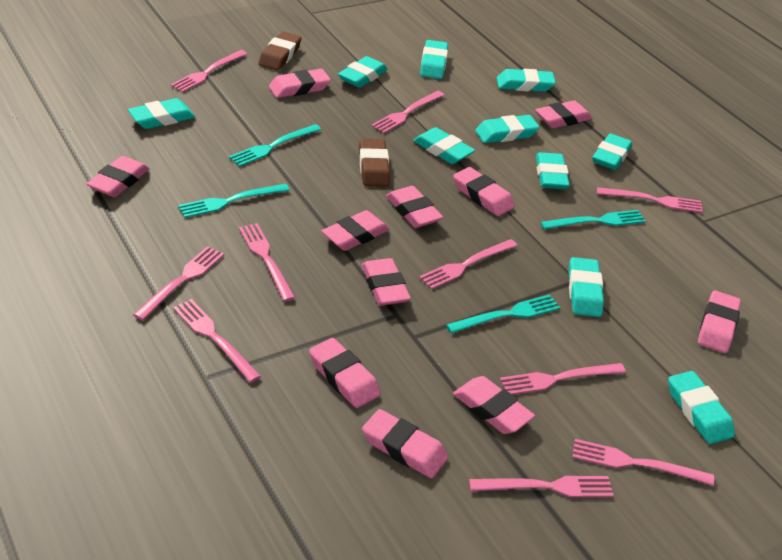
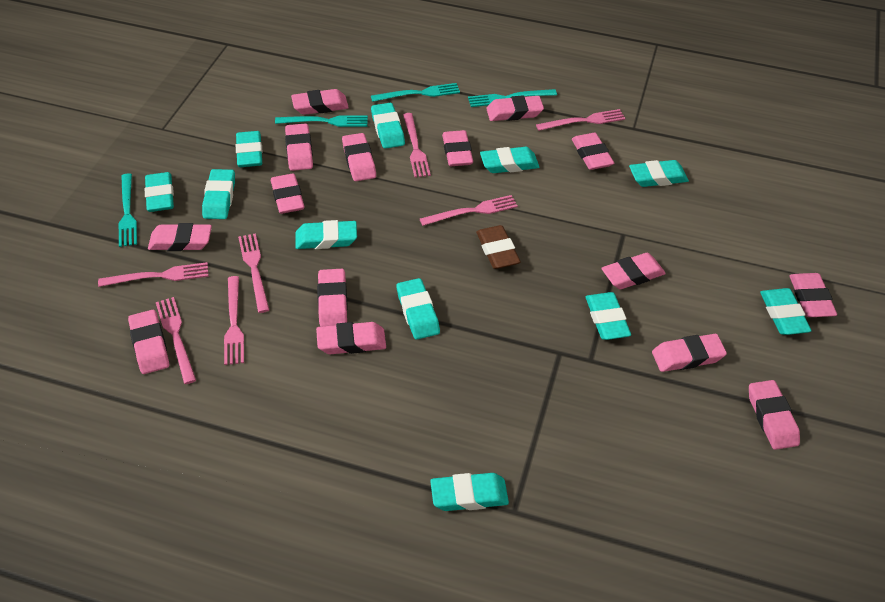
brown eraser: [259,31,301,70] [359,139,390,186] = 2 -> [476,225,520,269] = 1
pink eraser: [87,156,149,197] [269,69,331,98] [309,338,381,408] [321,210,390,251] [362,258,411,306] [362,409,448,478] [386,186,443,228] [453,167,515,216] [453,376,535,434] [535,100,592,128] [698,291,741,353] = 11 -> [128,310,169,374] [148,223,212,251] [271,173,304,214] [285,123,313,171] [291,89,349,115] [316,322,386,354] [317,269,348,327] [342,133,376,181] [442,130,473,166] [486,96,544,121] [572,133,614,170] [601,253,666,289] [652,334,727,372] [749,380,800,450] [789,273,837,317] = 15
pink fork: [133,246,224,321] [171,50,247,92] [173,299,261,383] [239,223,295,301] [371,91,444,133] [419,239,518,290] [469,476,614,497] [500,363,626,395] [572,439,714,486] [597,187,703,213] = 10 -> [98,262,209,287] [156,297,196,384] [224,276,244,365] [238,233,269,313] [403,113,431,178] [420,195,518,226] [536,109,626,131] = 7
turquoise eraser: [128,98,195,129] [338,56,388,88] [413,127,475,164] [420,40,448,79] [475,115,539,143] [497,69,556,92] [536,152,570,189] [568,257,604,317] [592,133,632,170] [668,371,735,444] = 10 -> [144,172,174,212] [202,169,235,219] [236,131,263,167] [295,220,357,249] [371,103,405,149] [397,278,440,339] [430,473,509,511] [480,147,539,173] [586,292,631,340] [629,160,689,187] [760,288,811,335] = 11

